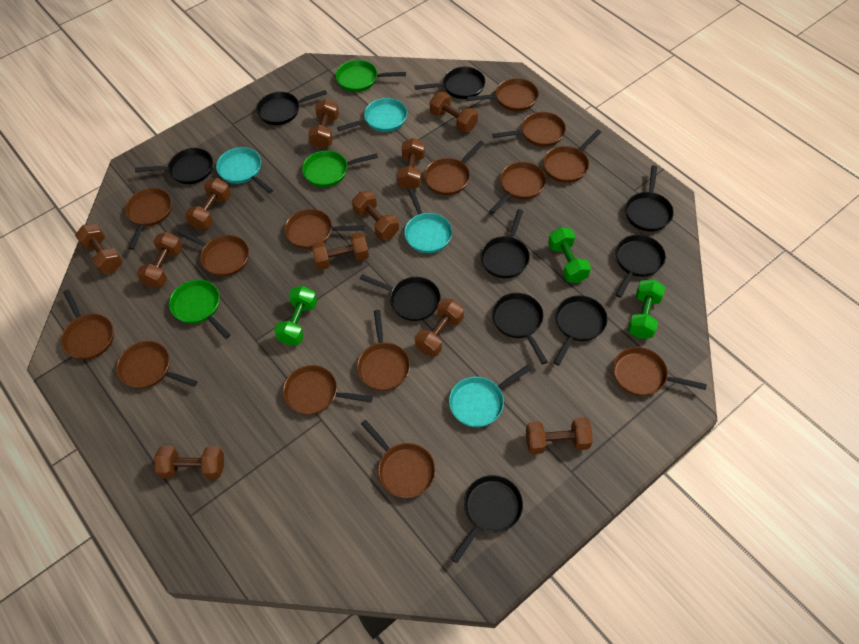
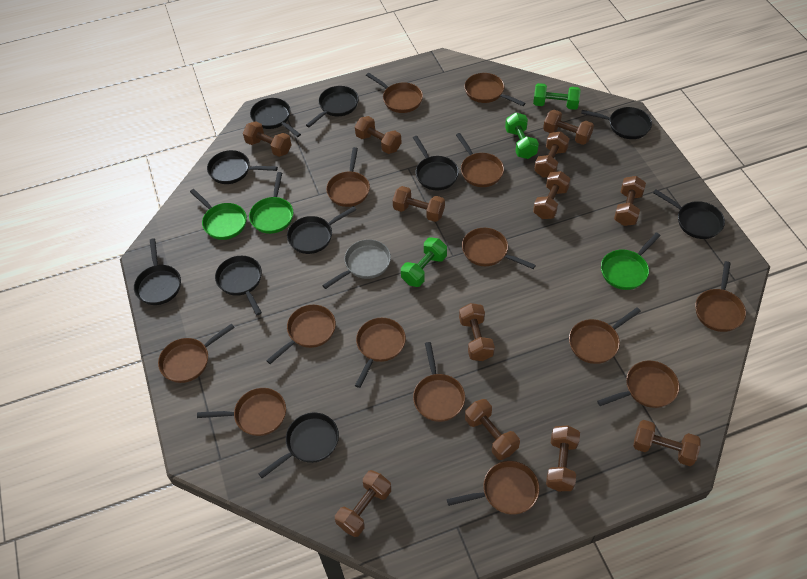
brown dumbbell: [75,224,123,274] [137,232,183,288] [154,446,224,479] [185,178,231,230] [308,99,339,149] [311,232,369,270] [352,191,399,240] [397,138,425,189] [415,299,464,357] [430,92,478,133] [526,417,593,454] = 11 -> [243,121,291,157] [335,470,391,537] [355,116,402,154] [393,186,445,222] [459,303,495,361] [465,399,520,460] [533,171,571,219] [534,131,570,178] [543,110,594,145] [546,425,580,491] [614,176,646,226] [633,420,701,466] = 12
grey pan: none = 0 -> [322,240,391,289] = 1
turquoise pan: [216,147,273,193] [337,98,407,132] [404,187,452,253] [449,365,531,427] = 4 -> none = 0

